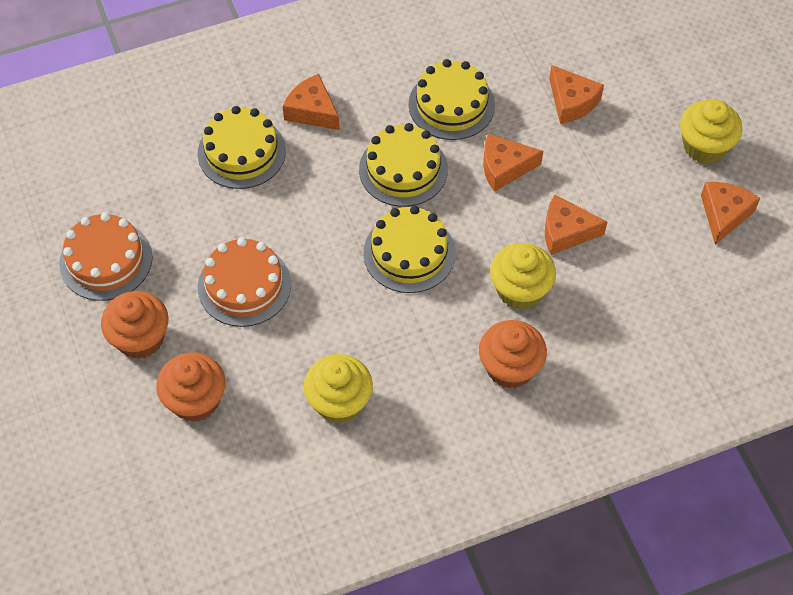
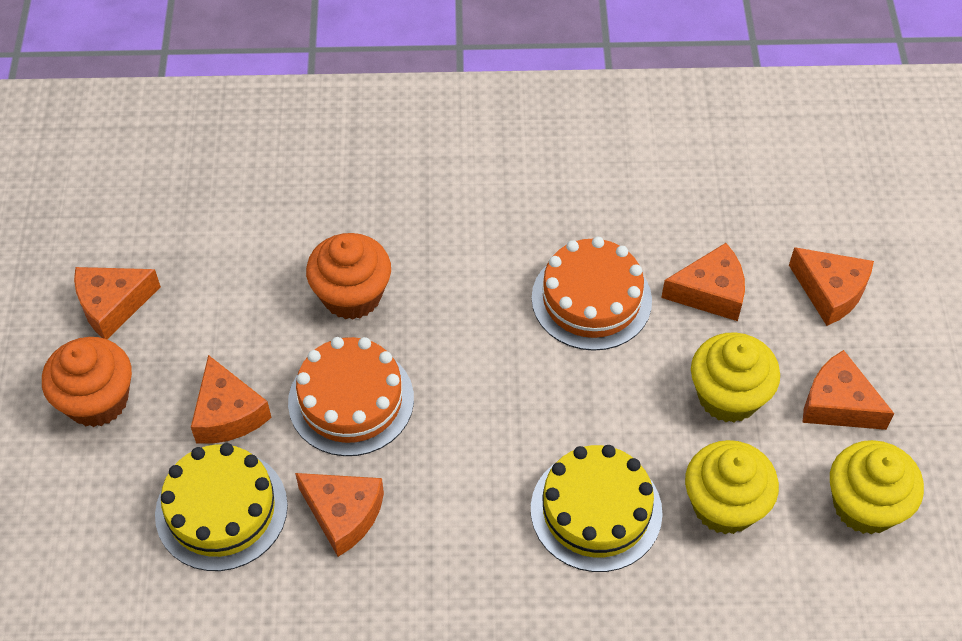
orange cheese: [283,74,340,130] [483,134,543,192] [545,194,608,255] [549,65,604,124] [701,182,760,245] = 5 -> [74,267,161,339] [191,355,272,444] [295,473,384,557] [661,243,745,321] [789,247,874,326] [802,350,894,430] = 6
orange cupcake: [101,291,168,359] [156,353,226,422] [479,320,547,389] = 3 -> [42,337,132,427] [306,233,391,320] = 2
yellow cake: [197,106,286,189] [359,123,448,207] [363,206,456,293] [409,59,495,140] = 4 -> [155,443,288,571] [531,445,663,572] = 2

